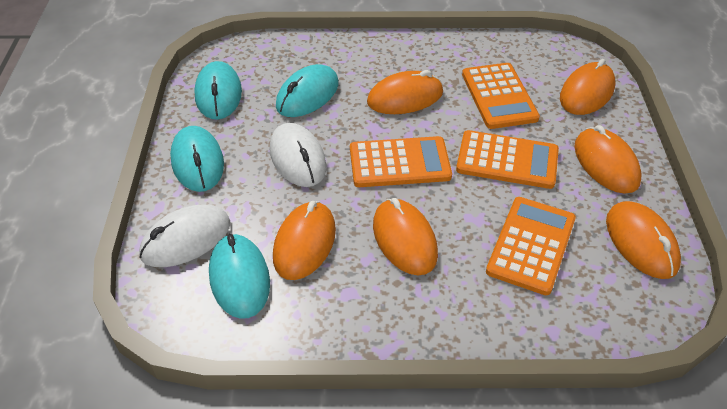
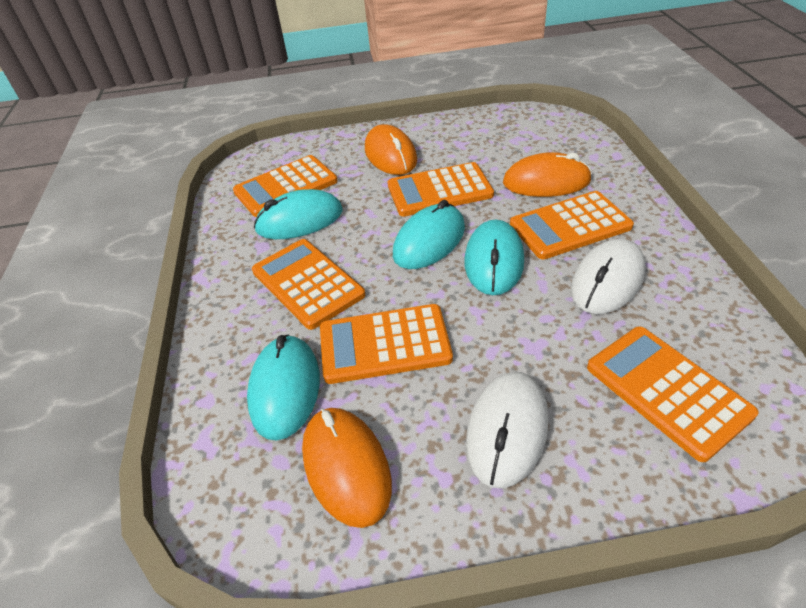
orange calculator: [350,136,452,187] [456,130,559,189] [462,63,540,129] [486,197,576,295] = 4 -> [233,155,338,217] [252,239,365,330] [320,304,453,384] [388,162,494,217] [510,191,634,260] [587,326,758,462] = 6
orange mouse: [273,201,336,280] [367,70,443,114] [373,198,438,275] [560,59,615,115] [574,125,642,194] [606,201,681,279] = 6 -> [302,408,392,528] [365,124,417,175] [503,152,592,197] = 3

